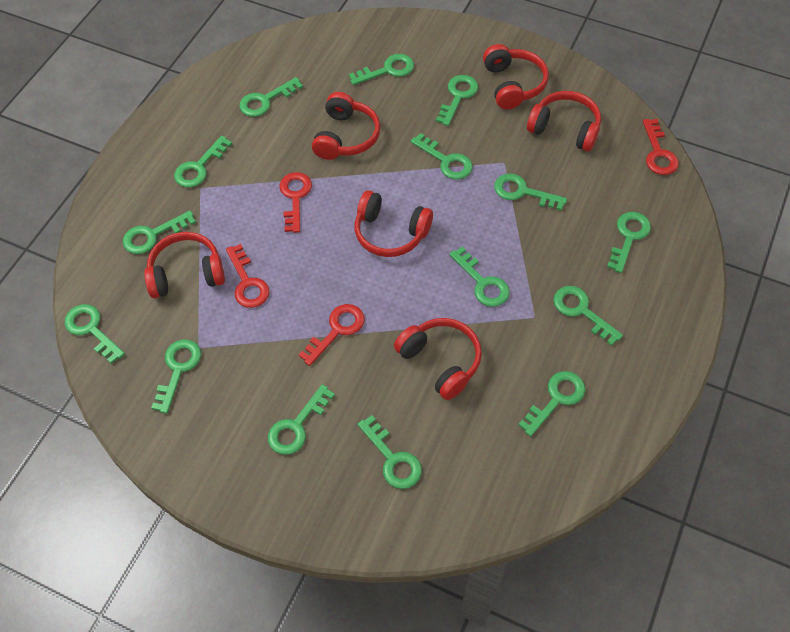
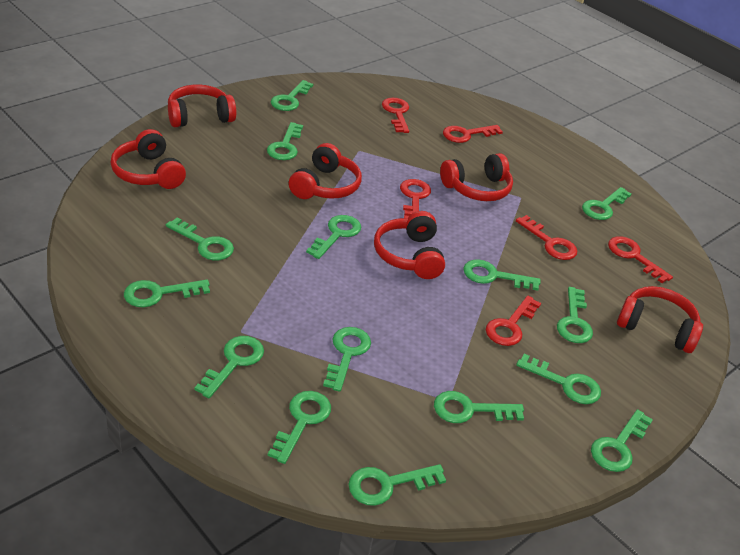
red key: [226,244,269,308] [280,172,312,233] [299,304,365,366] [643,119,679,175] = 4 -> [382,98,409,133] [400,179,431,218] [443,125,503,143] [486,296,541,346] [516,215,577,260] [608,236,673,283] = 6

